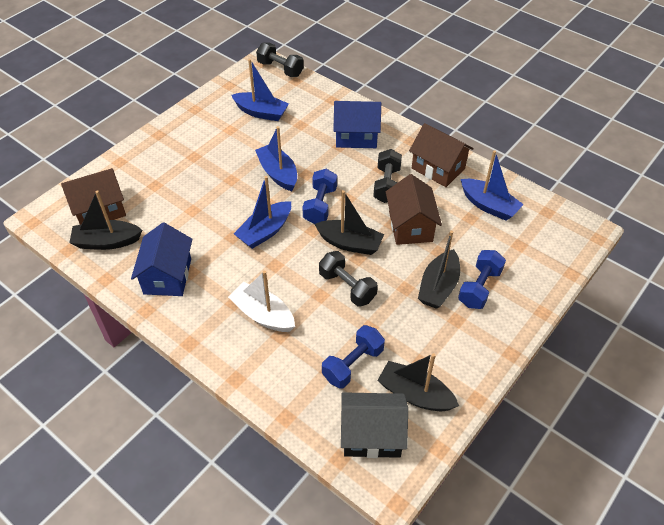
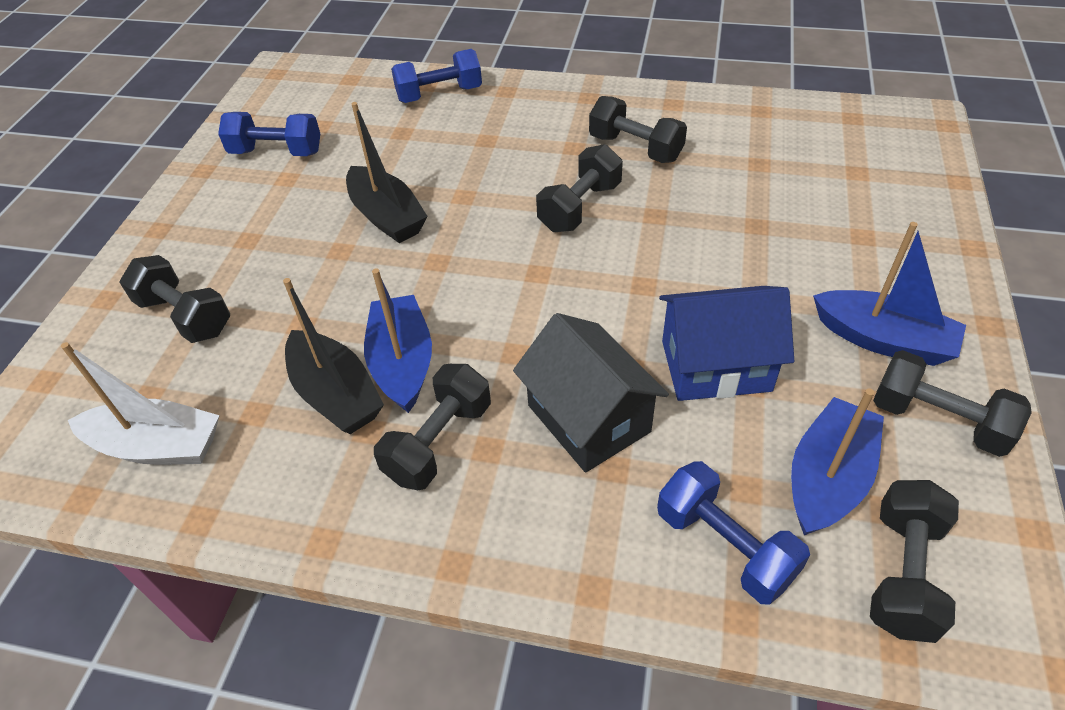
black boat: [69,190,142,250] [314,190,384,255] [377,353,459,411] [418,231,460,309] = 4 -> [283,278,384,434] [346,102,428,243] = 2
black dumbbell: [256,42,304,77] [319,251,378,307] [373,149,402,203] = 3 -> [119,255,230,343] [374,364,491,490] [536,144,623,232] [589,96,687,163] [870,480,959,643] [873,350,1032,457] = 6
blue boat: [231,59,289,121] [234,176,291,249] [255,126,297,191] [461,150,524,221] = 4 -> [364,268,432,413] [791,389,884,535] [813,222,966,366] = 3
blue house: [131,223,192,296] [333,101,381,148] = 2 -> [659,286,794,401] = 1
brown house: [61,168,126,225] [386,174,442,245] [409,123,474,187] = 3 -> none = 0

